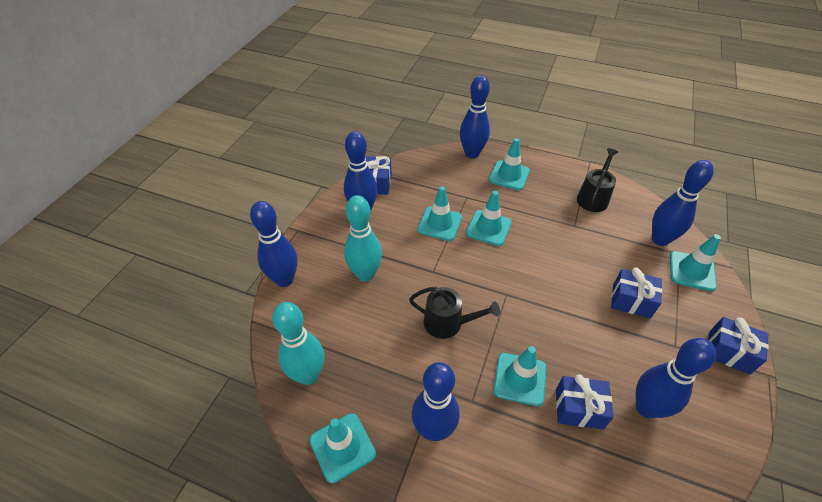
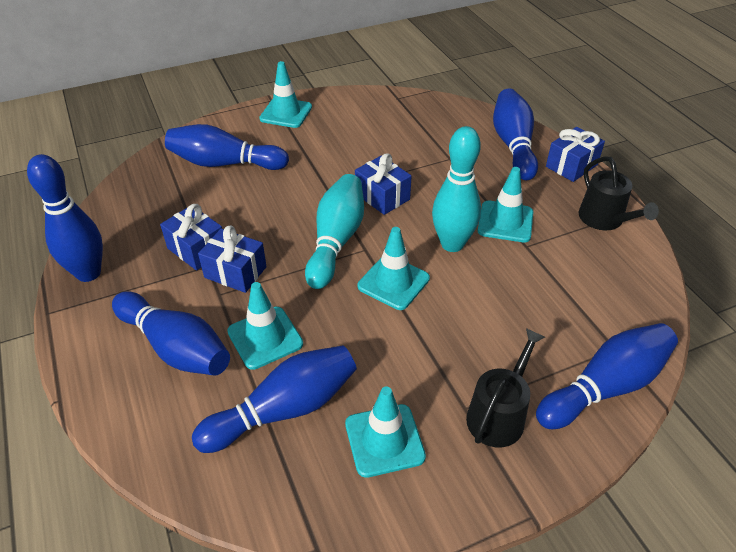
turquoise traffic cone: [309,413,376,483] [417,186,462,241] [466,191,512,246] [489,138,530,190] [494,346,546,406] [670,234,721,291] = 6 -> [227,282,303,370] [259,61,312,128] [345,386,426,478] [358,227,430,310] [478,167,533,243] = 5

